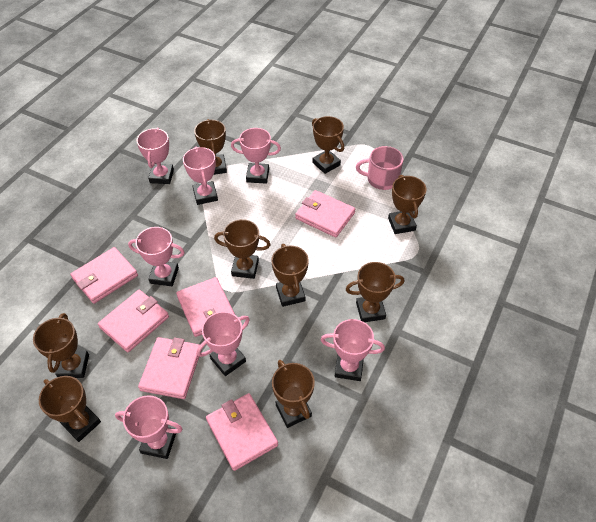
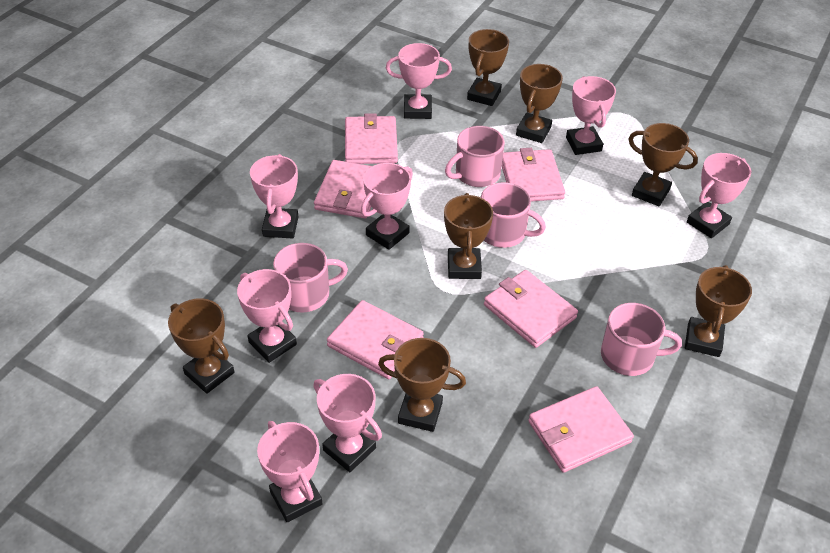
brown trophy: [33,313,89,378] [39,376,101,442] [194,119,227,175] [214,219,271,279] [271,244,309,307] [272,360,315,428] [312,116,344,174] [346,262,404,322] [388,175,426,234] = 9 -> [168,298,235,394] [378,338,466,432] [444,193,493,279] [467,29,509,106] [516,64,563,143] [629,123,698,206] [685,265,752,357] = 7
pink mug: [356,146,404,190] = 1 -> [273,243,348,313] [445,126,505,187] [481,182,546,248] [601,303,682,376] = 4
pink trophy: [115,395,183,459] [128,227,185,286] [136,128,174,184] [183,147,218,205] [197,311,250,376] [231,128,281,184] [321,319,385,381] = 7 -> [237,269,297,363] [250,154,298,239] [257,421,323,522] [313,374,382,472] [361,163,413,250] [386,43,452,119] [566,76,616,155] [687,153,751,238] = 8

